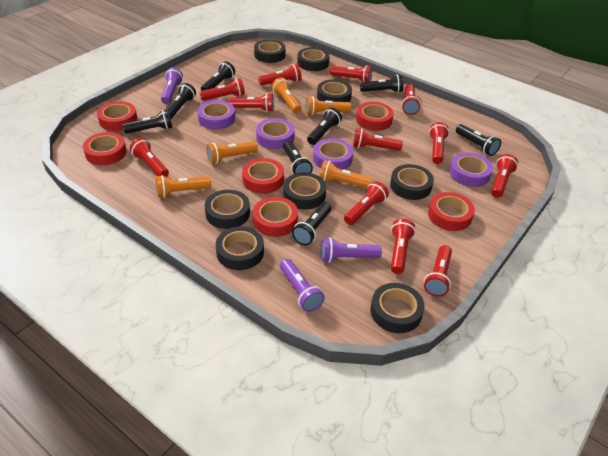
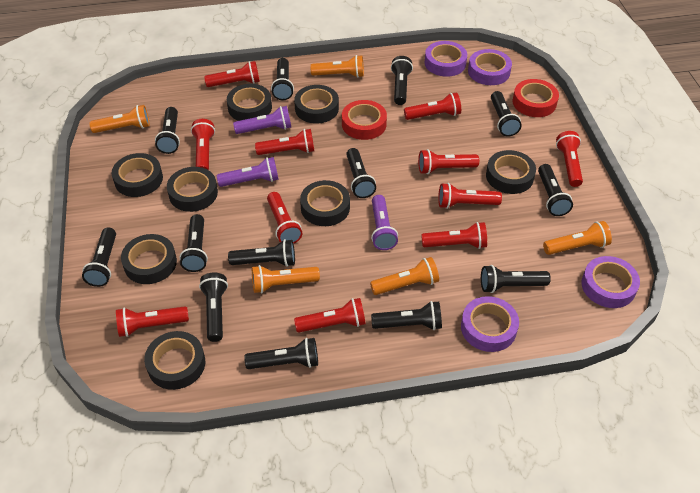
black flashlight: [122,110,173,134] [166,83,196,119] [201,61,235,91] [283,141,313,174] [292,202,331,245] [307,108,342,145] [360,75,404,93] [456,124,501,156] = 8 -> [82,227,116,287] [155,107,180,154] [180,214,208,272] [199,273,228,342] [228,239,295,267] [244,338,318,369] [271,58,294,100] [346,148,376,198] [371,301,442,330] [391,56,413,105] [481,265,551,293] [491,91,522,136] [538,164,573,216] = 13
red flashlight: [130,138,169,177] [199,78,245,101] [228,93,274,112] [258,64,302,86] [330,65,372,82] [344,181,389,225] [353,128,403,151] [391,219,415,274] [402,84,421,115] [424,245,452,297] [429,122,449,164] [491,154,518,198] = 12 -> [116,306,189,337] [191,119,215,170] [204,61,260,87] [255,129,314,155] [267,192,302,244] [294,298,366,333] [404,92,461,120] [418,149,479,174] [421,222,487,249] [438,183,502,209] [556,131,583,187] = 11
red tape: [83,132,127,165] [97,101,137,131] [242,158,284,194] [253,197,298,237] [356,102,393,131] [428,192,475,231] = 6 -> [342,100,387,140] [512,79,559,117] = 2

